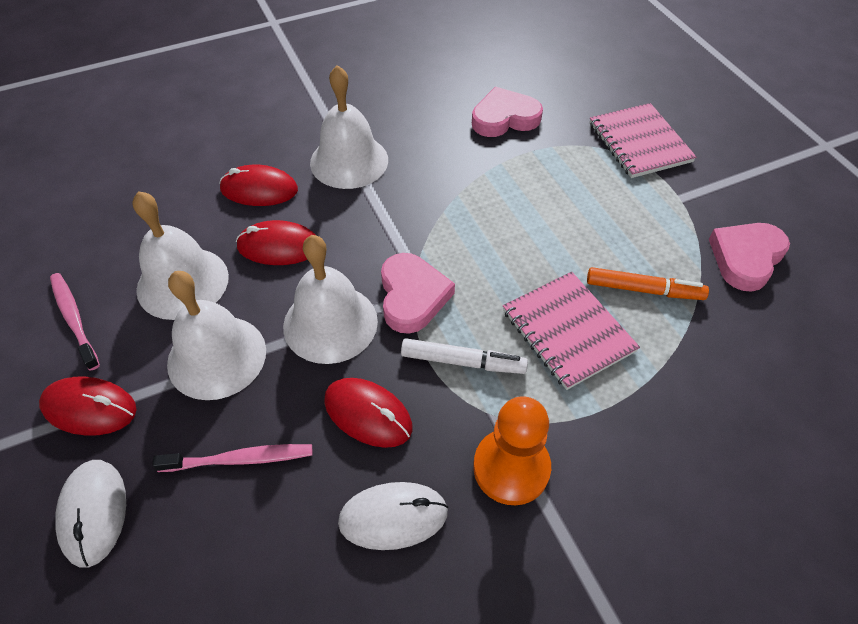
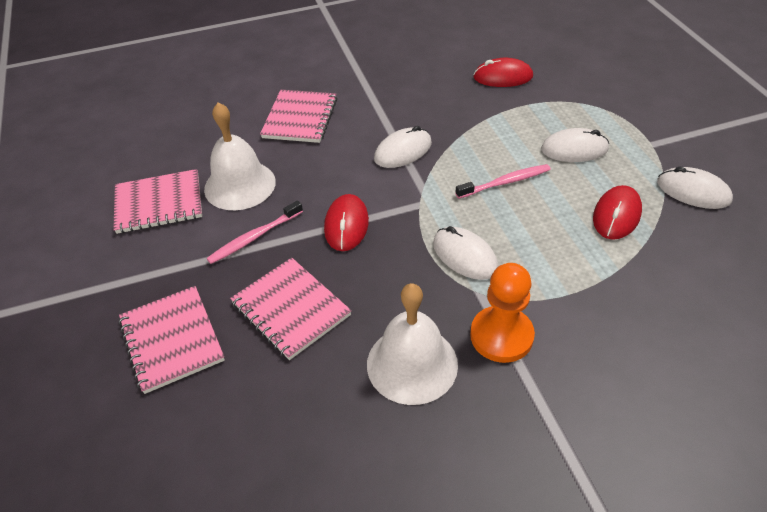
orange marker: [587,267,709,300] = 1 -> none = 0
pink heart: [381,253,455,334] [472,87,543,137] [709,223,790,292] = 3 -> none = 0
pink notebook: [503,272,640,390] [590,103,697,178] = 2 -> [113,169,202,234] [119,286,225,394] [230,257,352,360] [260,90,337,143] = 4
red mouse: [39,376,137,436] [219,165,298,206] [236,220,316,265] [324,378,412,448] = 4 -> [324,194,369,251] [473,58,533,87] [593,185,642,240] = 3
white bell: [133,191,229,320] [167,271,266,400] [283,235,378,364] [310,65,388,189] = 4 -> [204,102,276,210] [367,283,458,405] = 2
white marker: [401,338,528,374] = 1 -> none = 0
white mouse: [55,460,126,568] [338,482,448,550] = 2 -> [374,126,432,168] [433,226,498,280] [541,128,609,162] [657,167,733,209] = 4

